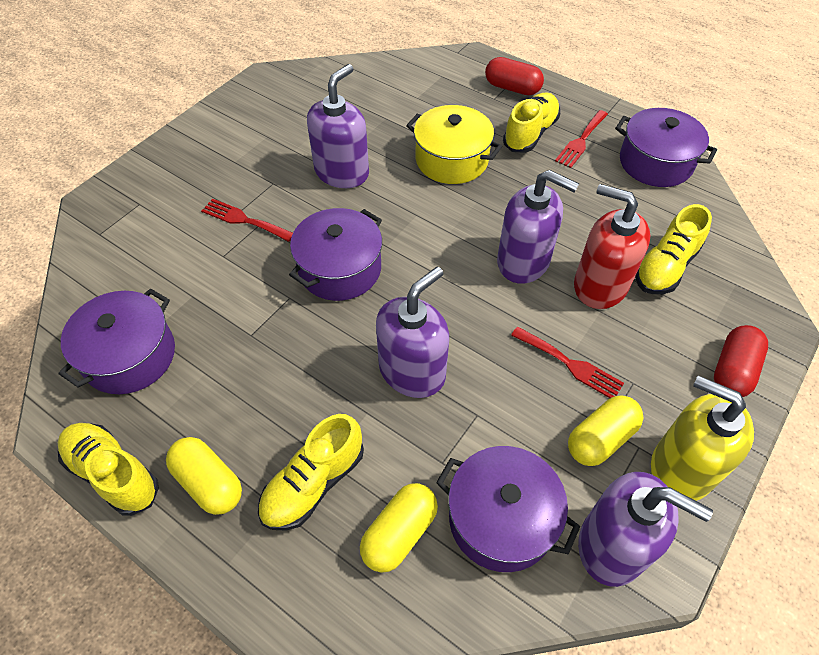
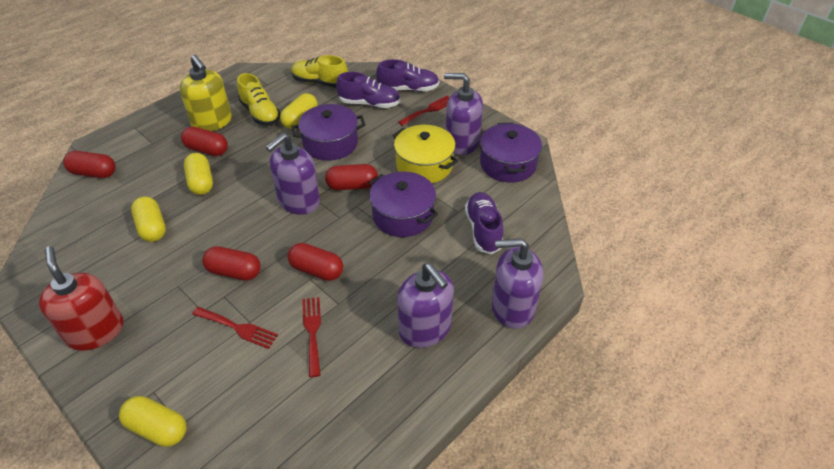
purple pot: [59,288,175,394] [289,208,382,301] [436,446,580,572] [615,108,717,187] = 4 -> [291,104,365,161] [369,171,438,237] [480,123,542,183] = 3
purple shoe: none = 0 -> [336,72,400,108] [376,59,439,92] [465,192,504,254] = 3
red capsule: [485,57,544,95] [714,325,768,397] = 2 -> [63,151,116,178] [181,126,228,156] [202,246,261,281] [288,243,343,281] [325,164,378,190] = 5
yellow capsule: [166,437,242,515] [360,483,438,573] [568,395,643,466] = 3 -> [119,396,186,447] [131,196,166,242] [184,153,213,195] [280,93,318,129] = 4
yellow shoe: [58,423,159,516] [258,414,364,531] [503,92,560,153] [635,204,712,294] = 4 -> [237,73,280,126] [291,55,348,88] = 2

